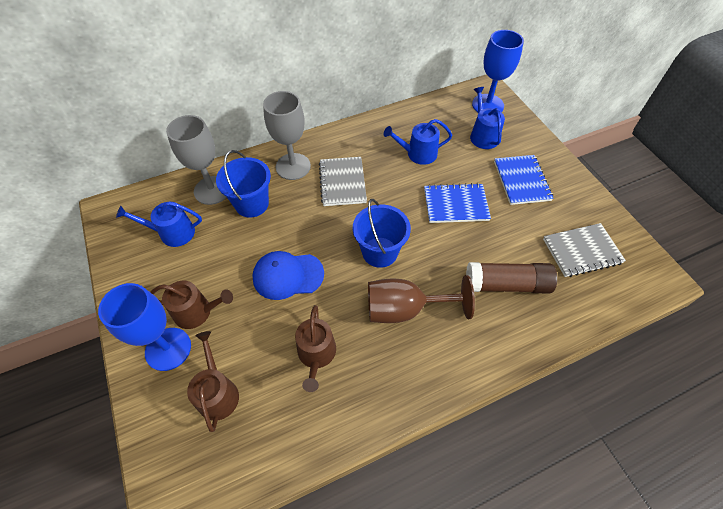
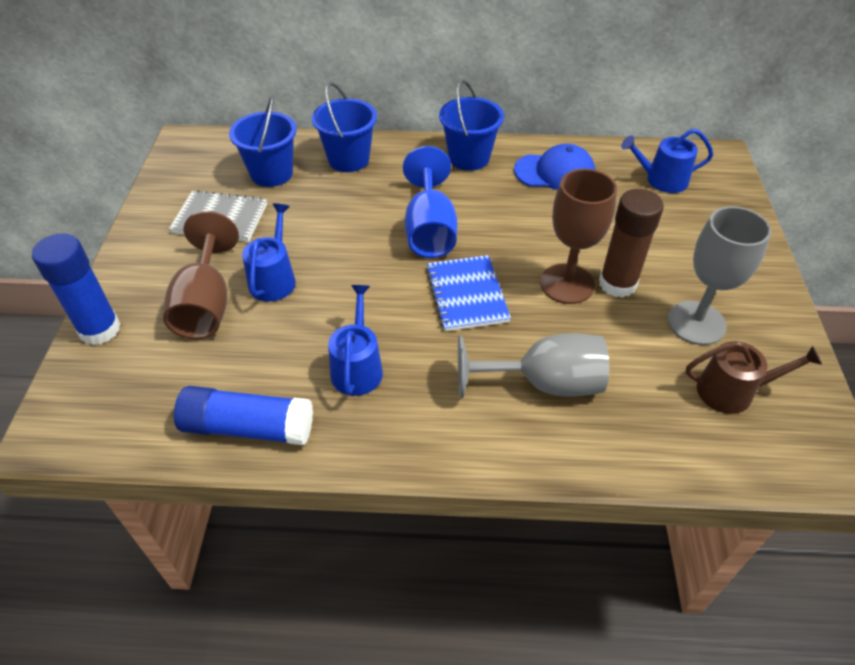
blue bucket: [216,150,271,218] [353,199,411,268] = 2 -> [229,95,297,187] [312,82,377,172] [439,80,504,171] = 3
blue glue stick: none = 0 -> [32,233,121,345] [174,386,313,445] = 2
blue goblet: [98,283,191,371] [472,30,524,112] = 2 -> [403,146,458,258] = 1
blue notebook: [424,183,491,223] [494,155,554,205] = 2 -> [426,255,511,331] = 1
brown goblet: [368,275,475,323] = 1 -> [163,211,239,339] [540,169,617,304] = 2
brown watering can: [151,281,233,329] [187,331,239,432] [295,305,336,392] = 3 -> [686,341,822,414] = 1
grey notebook: [319,157,367,206] [543,223,626,277] = 2 -> [169,190,267,242] = 1

